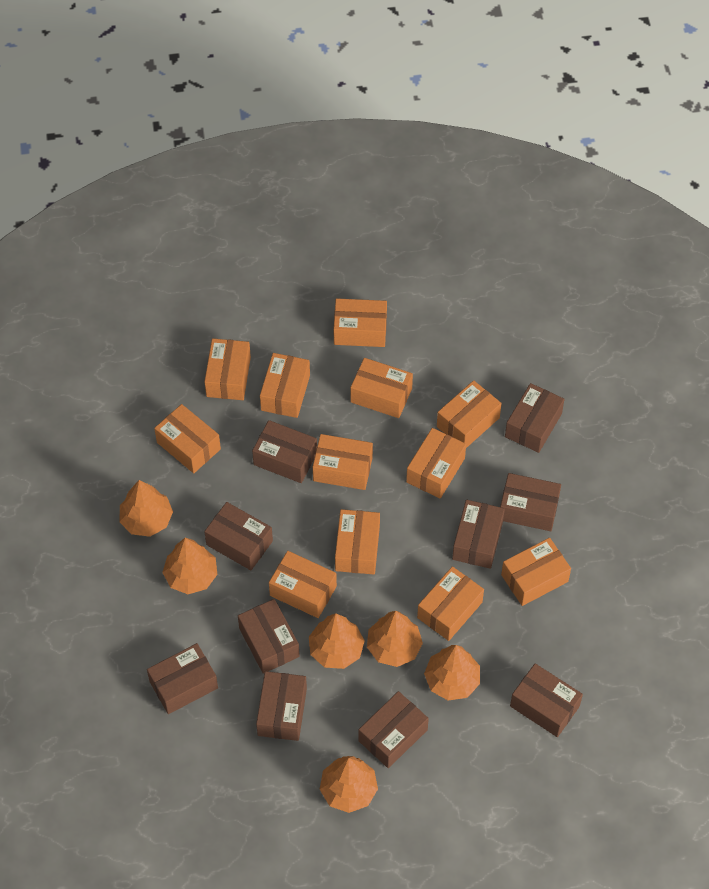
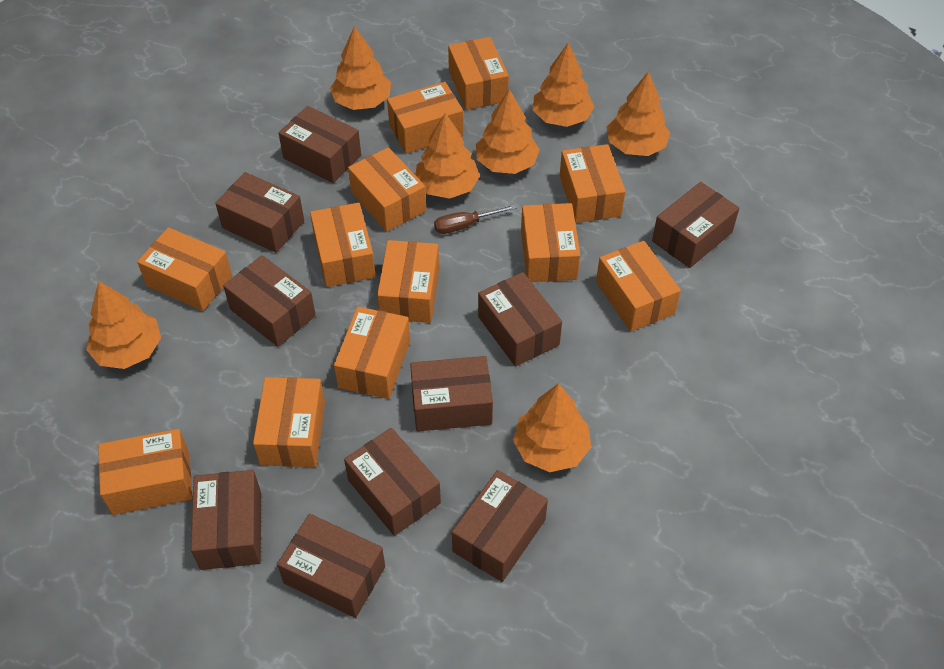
brown screwdriver: none = 0 -> [434,205,516,234] = 1
orange tree: [119,480,173,537] [162,538,218,594] [309,613,365,669] [319,756,378,813] [367,611,423,667] [424,645,480,700] = 6 -> [86,281,161,369] [330,26,391,110] [415,113,480,199] [476,89,540,174] [513,383,591,472] [533,42,595,127] [607,72,670,156] = 7

